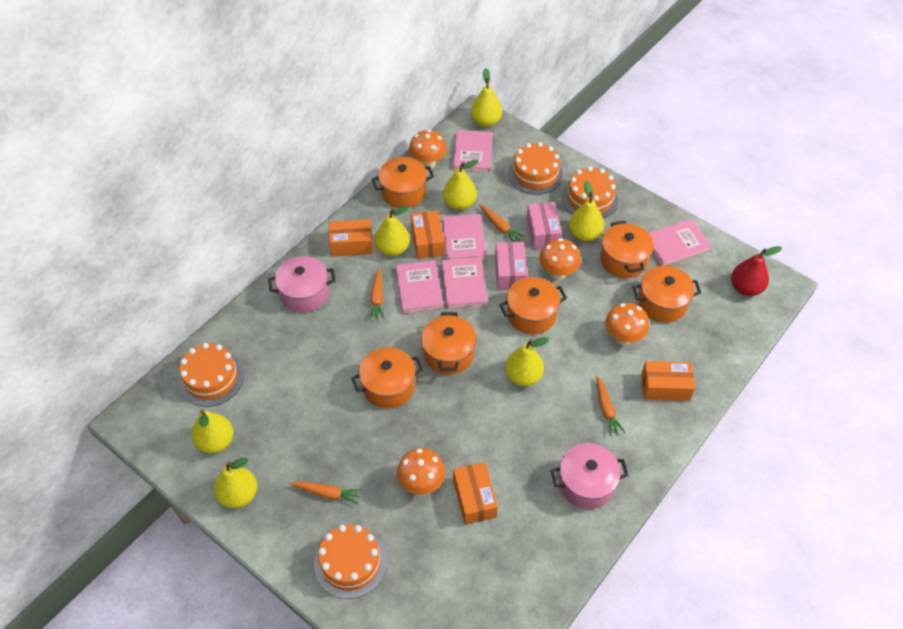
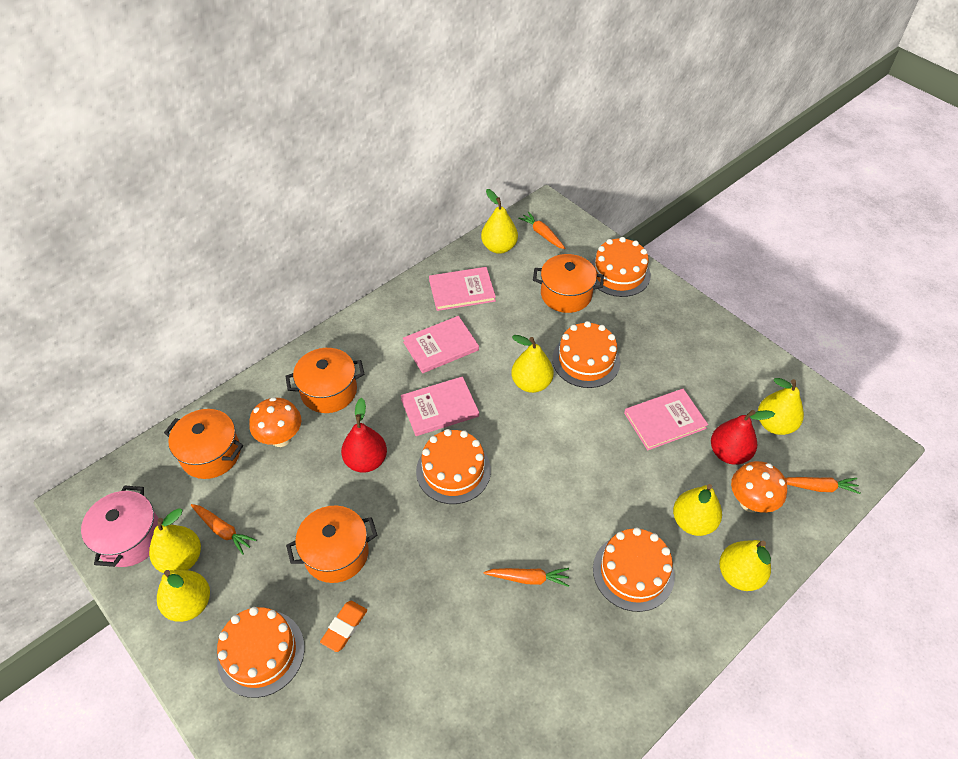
orange box: [329,219,373,257] [411,210,445,259] [453,462,498,525] [641,361,695,401] = 4 -> none = 0
orange cake: [179,343,244,407] [314,525,387,599] [508,142,563,195] [562,166,618,219] = 4 -> [217,607,305,698] [416,429,491,504] [552,321,620,388] [591,237,651,297] [593,528,675,612] = 5
orange eraser: none = 0 -> [320,601,367,652] = 1
orange mushroom: [397,448,445,495] [409,129,447,169] [539,238,581,280] [605,303,649,345] = 4 -> [249,397,301,447] [731,461,787,513] = 2
orange pot: [351,347,424,409] [372,157,434,208] [421,312,477,375] [499,277,567,334] [600,221,654,278] [633,266,701,323] = 6 -> [164,409,243,479] [285,348,365,413] [286,506,377,583] [533,254,604,313] = 4
pink book: [396,260,443,313] [442,214,487,260] [442,257,488,309] [453,130,493,172] [649,219,712,266] = 5 -> [401,376,479,436] [403,316,479,373] [429,267,496,311] [624,389,708,450] = 4
pink box: [495,242,527,289] [527,202,562,249] = 2 -> none = 0
pink pot: [268,256,336,313] [551,443,628,509] = 2 -> [81,485,159,567] = 1
red pear: [731,246,782,296] = 1 -> [341,398,387,472] [711,410,775,465] = 2

